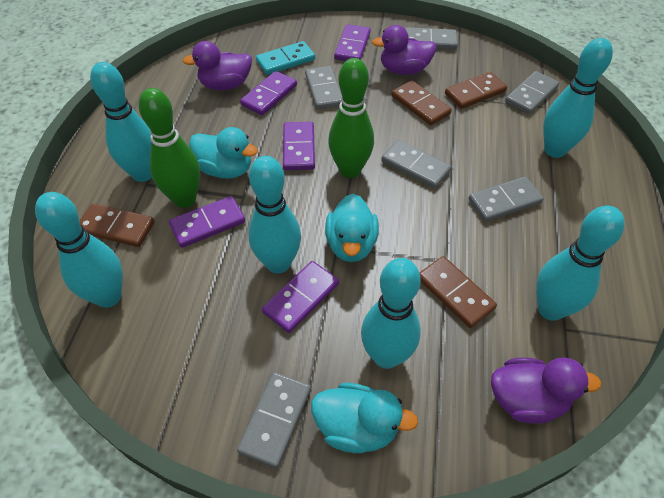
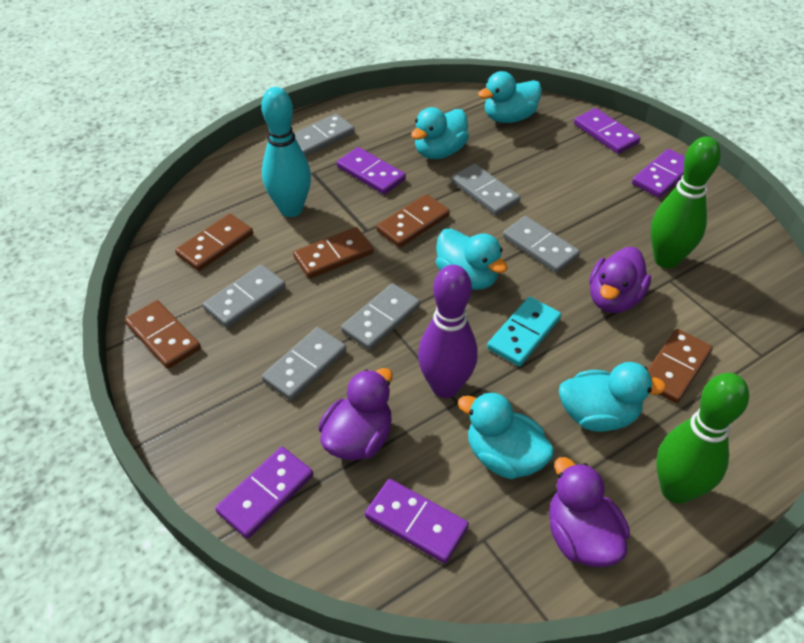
brown domino: [80,203,155,247] [391,80,452,125] [419,256,497,328] [445,72,507,109] = 4 -> [125,300,201,369] [175,214,253,271] [293,227,373,279] [376,194,450,248] [648,329,713,403] = 5
purple bowling pin: none = 0 -> [418,265,478,398] = 1
turquoise bowling pin: [35,192,123,308] [90,62,152,182] [248,156,301,274] [361,258,421,369] [536,206,625,321] [543,38,613,158] = 6 -> [261,87,311,217] = 1
turquoise duck: [189,127,258,179] [311,383,418,453] [325,194,379,262] = 3 -> [411,107,469,159] [436,228,508,290] [458,392,554,479] [478,71,542,123] [559,362,666,432] = 5

